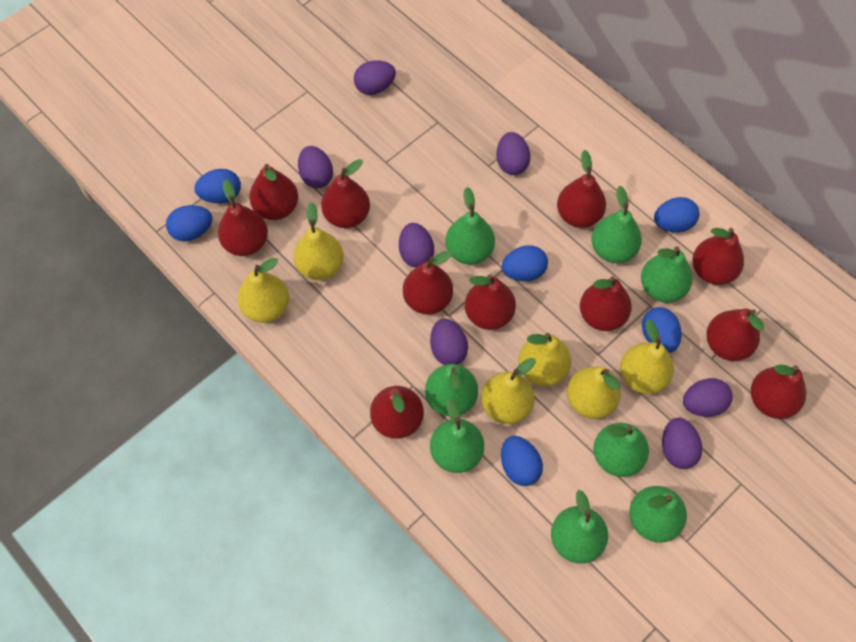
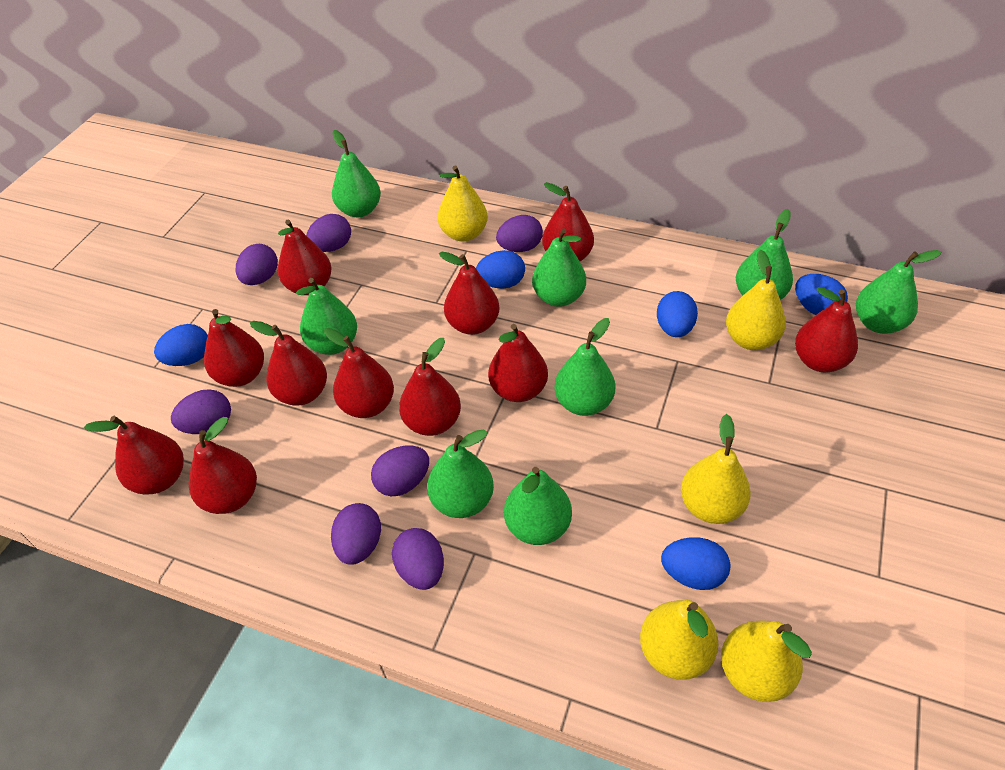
blue egg: [166,205,212,241] [194,169,241,203] [501,436,543,486] [502,245,548,281] [642,307,682,353] [654,197,699,232] = 6 -> [154,324,208,366] [476,250,525,288] [657,291,698,337] [661,537,730,590] [795,274,848,315] = 5
yellow pear: [238,258,289,323] [293,202,344,280] [481,358,535,424] [518,333,571,386] [567,366,621,419] [620,319,674,394] = 6 -> [438,166,488,242] [640,600,718,680] [681,414,751,524] [721,620,812,702] [726,250,786,350] = 5

